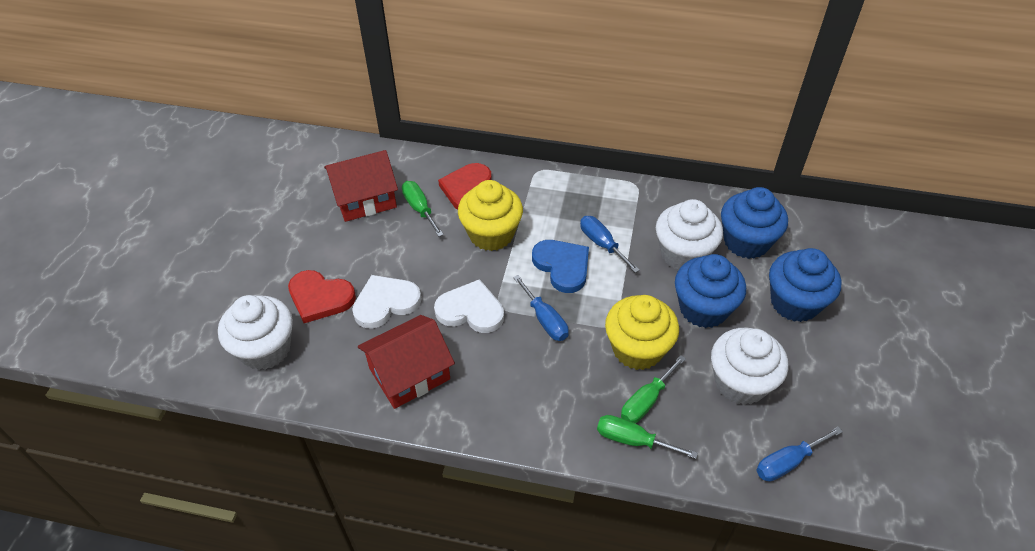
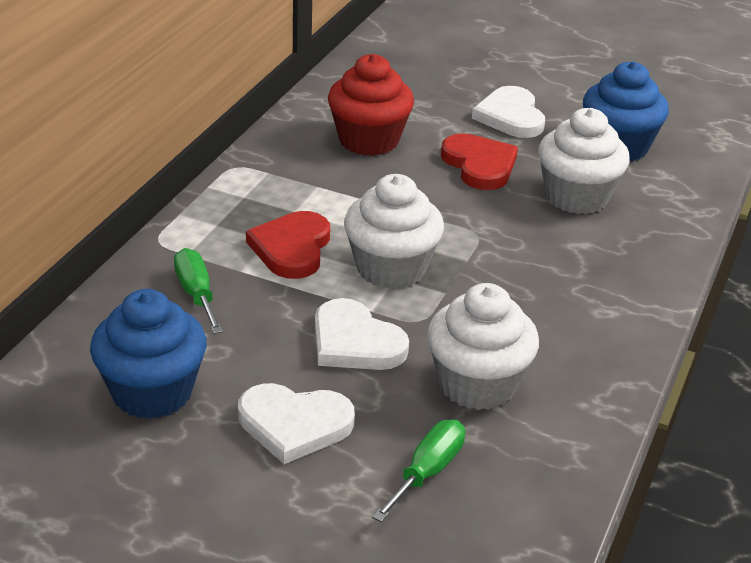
blue cupcake: [675,254,746,328] [721,187,788,259] [769,248,842,322] = 3 -> [90,289,207,419] [583,61,669,161] = 2
blue heart: [532,240,589,293] = 1 -> none = 0
blue screwdriver: [513,275,569,341] [580,216,640,273] [756,427,843,482] = 3 -> none = 0
green screwdriver: [402,181,444,237] [597,415,698,459] [621,355,686,423] = 3 -> [174,248,223,334] [372,420,465,522] = 2
red cupcake: none = 0 -> [328,54,414,156] = 1
red house: [324,150,398,222] [358,315,455,409] = 2 -> none = 0
white heart: [352,275,422,329] [434,279,504,333] = 2 -> [238,383,355,464] [315,298,409,370] [472,86,545,138] = 3
yellow cupcake: [458,180,523,251] [605,295,679,370] = 2 -> none = 0

